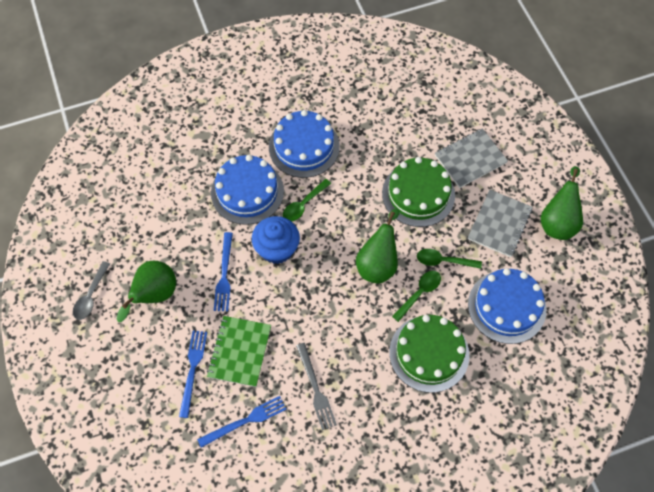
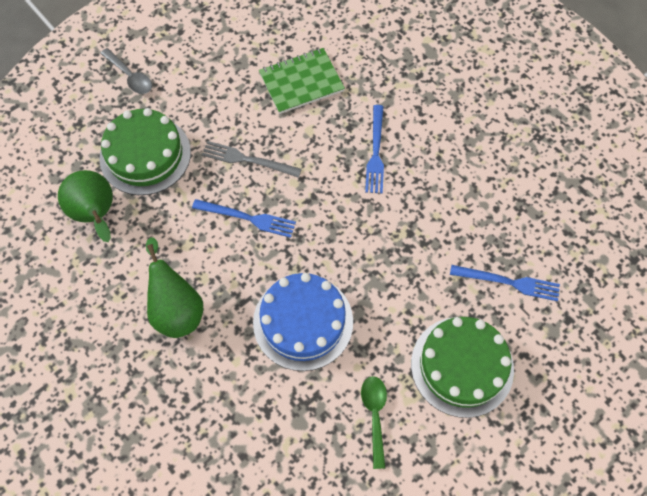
blue cake: [211,155,284,225] [269,110,340,178] [468,268,546,344] = 3 -> [253,273,353,371] = 1
blue cupcake: [252,216,300,264] = 1 -> none = 0
green pear: [117,261,176,322] [356,209,400,284] [541,166,583,240] = 3 -> [58,170,113,242] [146,237,203,338] = 2
green spoon: [283,179,331,221] [392,271,441,322] [417,249,482,269] = 3 -> [361,376,387,469] = 1
grey notebook: [435,128,508,188] [468,190,533,257] = 2 -> none = 0

